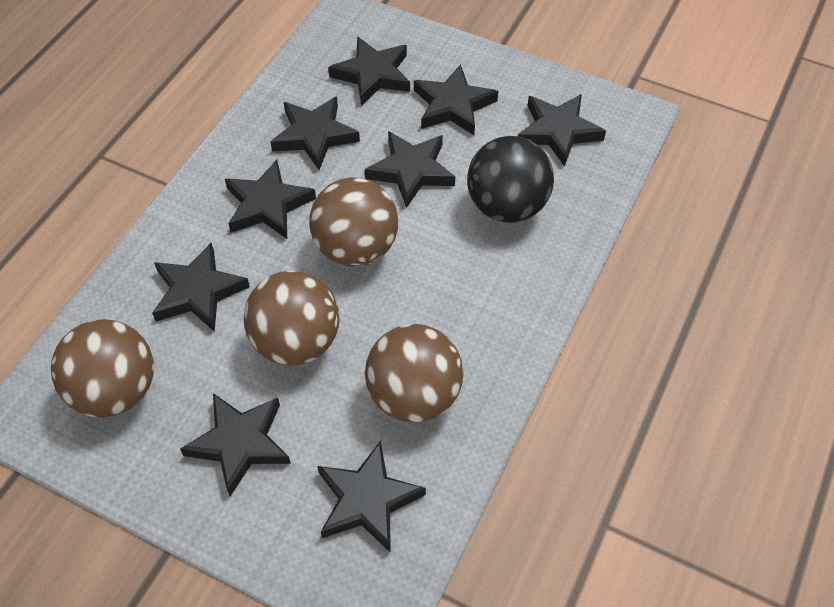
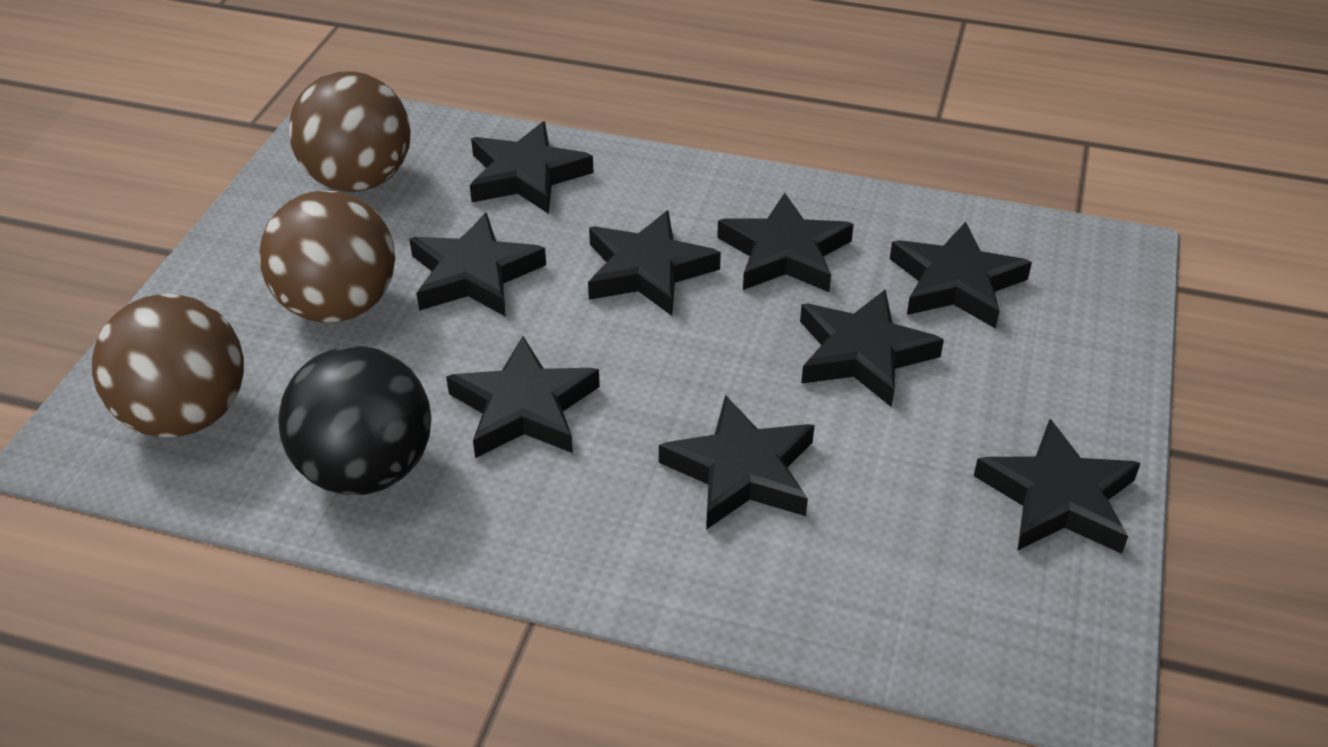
brown ball: [51,319,154,418] [244,271,340,366] [309,177,398,267] [365,324,463,422] = 4 -> [92,294,244,437] [259,191,395,323] [289,71,411,192] = 3

